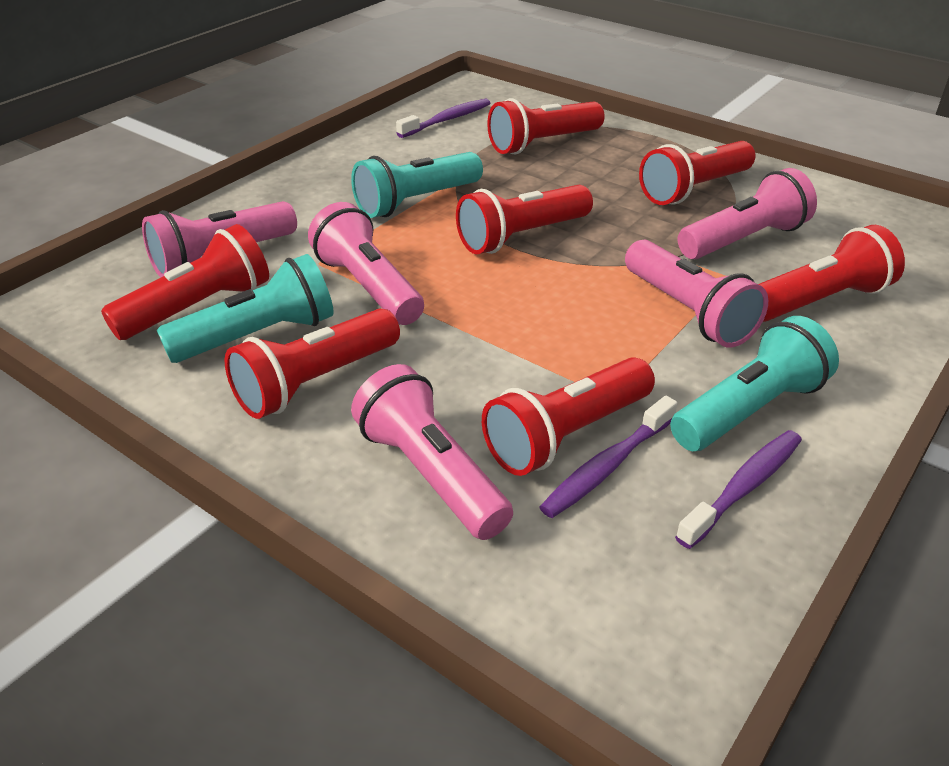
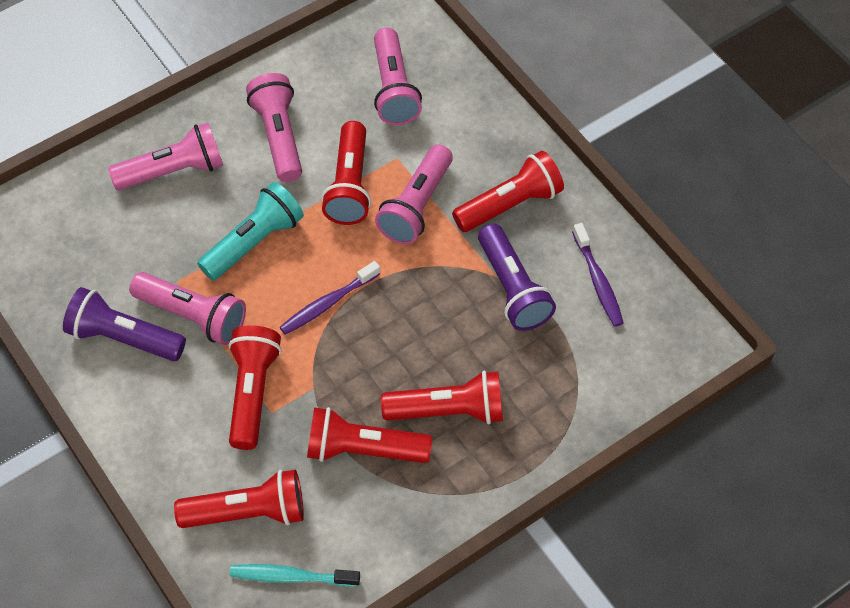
purple flashlight: none = 0 -> [63,287,186,361] [478,224,556,331] = 2
purple toothbrush: [396,99,490,138] [539,396,678,518] [675,430,802,549] = 3 -> [280,261,380,335] [572,223,623,327] = 2
red flashlight: [101,224,269,340] [225,308,400,419] [456,185,593,254] [482,357,655,476] [487,98,605,154] [639,141,755,205] [759,225,905,322] = 7 -> [174,470,304,528] [229,325,282,450] [307,407,432,463] [321,121,371,225] [381,371,503,424] [452,151,564,232] = 6
turquoise flashlight: [157,254,334,363] [351,152,483,218] [670,316,839,451] = 3 -> [197,182,304,280] = 1
turquoise toothbrush: none = 0 -> [230,564,360,587] = 1

